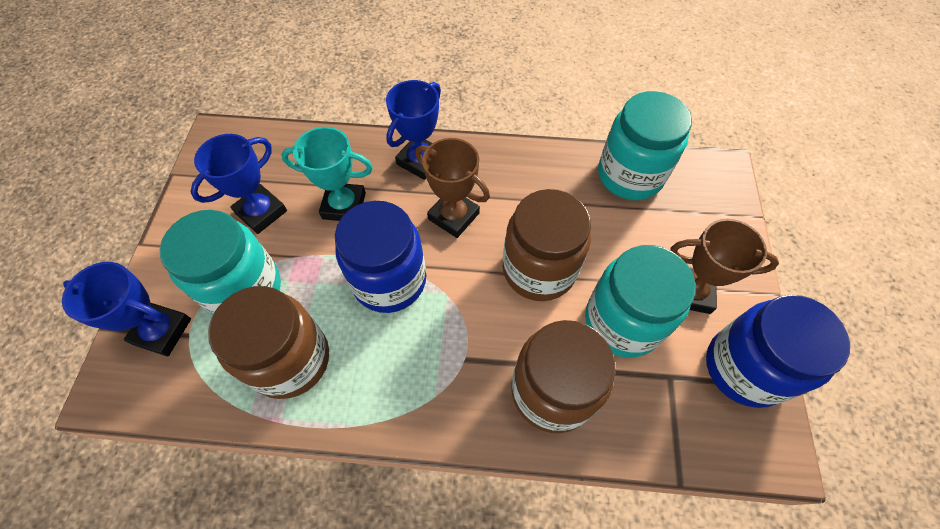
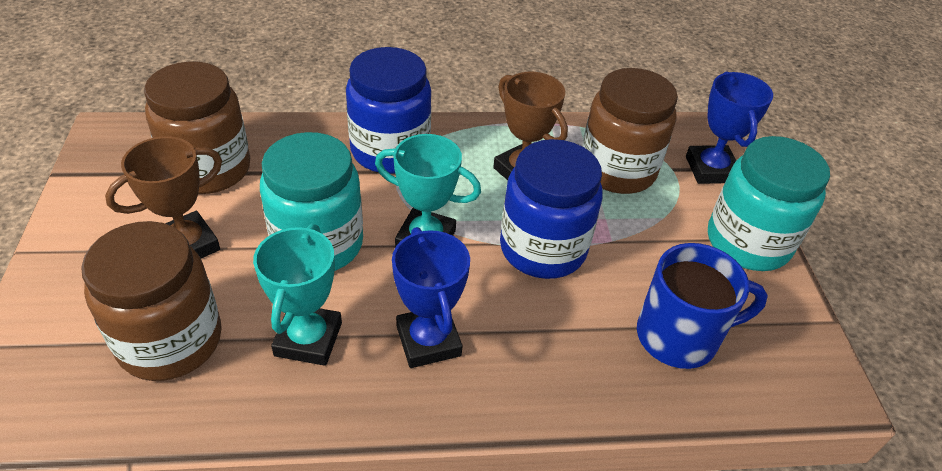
blue mug: none = 0 -> [637,243,768,369] = 1
blue trophy: [62,262,191,356] [190,134,287,234] [386,80,441,180] = 3 -> [392,227,470,368] [686,72,773,184] = 2
turquoise jar: [160,210,281,315] [585,245,696,357] [598,91,692,200] = 3 -> [260,132,363,271] [708,136,830,271] = 2
turquoise trophy: [281,127,373,221] = 1 -> [253,224,342,366] [375,134,481,247] = 2

